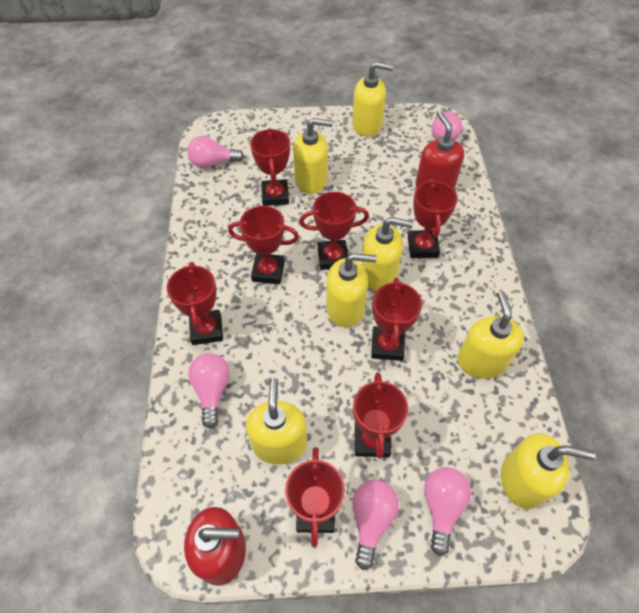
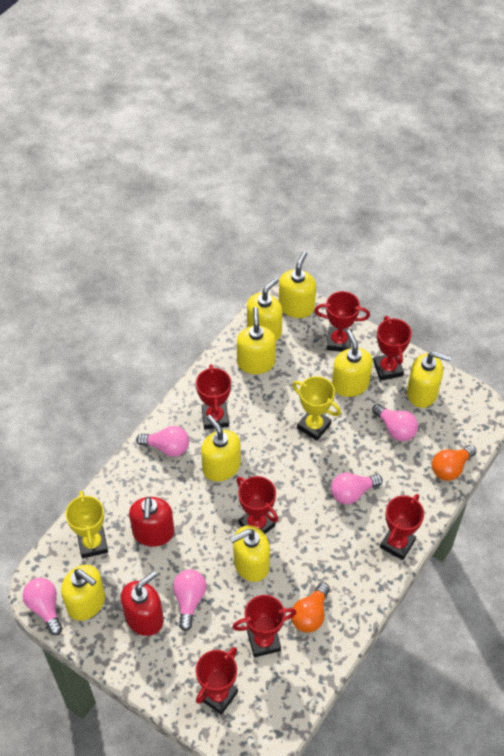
orange light bulb: none = 0 -> [291,582,330,633] [432,445,477,481] = 2
red trophy: [167,262,223,345] [228,206,299,284] [250,128,290,206] [285,447,345,547] [299,192,369,270] [353,372,408,458] [371,278,422,361] [408,179,458,258] = 8 -> [196,364,231,429] [196,647,238,715] [232,595,296,657] [236,476,278,534] [314,291,370,352] [373,316,412,381] [380,494,424,560] = 7
yellow soap dispenser: [246,378,307,465] [293,118,333,194] [326,253,376,327] [352,62,393,136] [361,217,413,291] [458,291,524,379] [501,433,595,509] = 7 -> [61,565,105,621] [201,415,241,481] [231,525,270,582] [237,307,276,374] [247,278,283,341] [279,251,316,318] [332,330,373,397] [407,351,451,408] = 8
yellow trophy: none = 0 -> [65,491,108,558] [292,376,341,441] = 2

